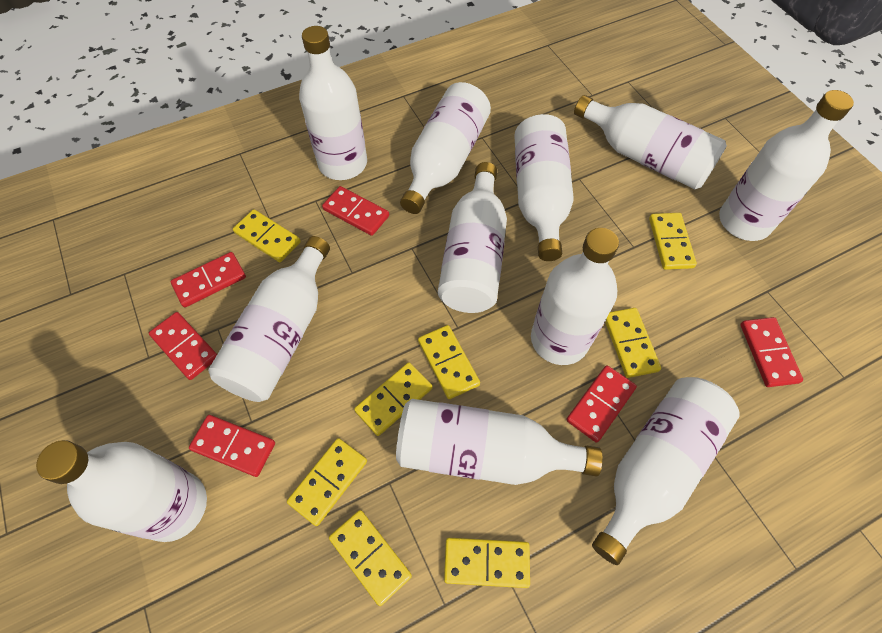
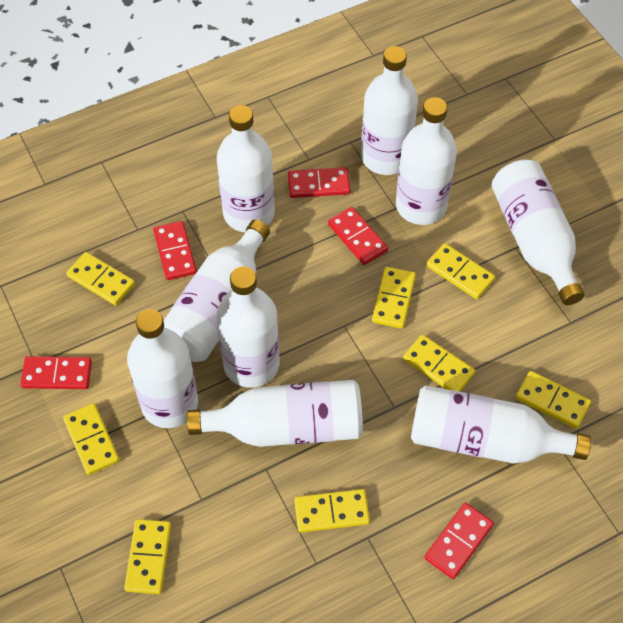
red domino: [149,312,217,380] [171,252,246,307] [189,415,275,477] [322,186,389,236] [566,365,637,443] [740,317,803,387] = 6 -> [21,356,92,389] [153,221,197,280] [288,167,350,198] [328,207,388,265] [424,503,494,579] = 5
white bottle: [36,440,207,542] [208,236,330,402] [299,26,367,180] [396,399,603,485] [400,82,491,214] [438,162,507,313] [514,114,574,261] [531,228,619,365] [574,95,727,189] [592,377,740,565] [719,90,854,241] = 11 -> [127,309,198,428] [163,220,270,362] [187,380,363,447] [217,105,275,232] [217,266,279,388] [361,46,418,175] [396,97,457,225] [411,385,591,464] [491,159,584,305] = 9

